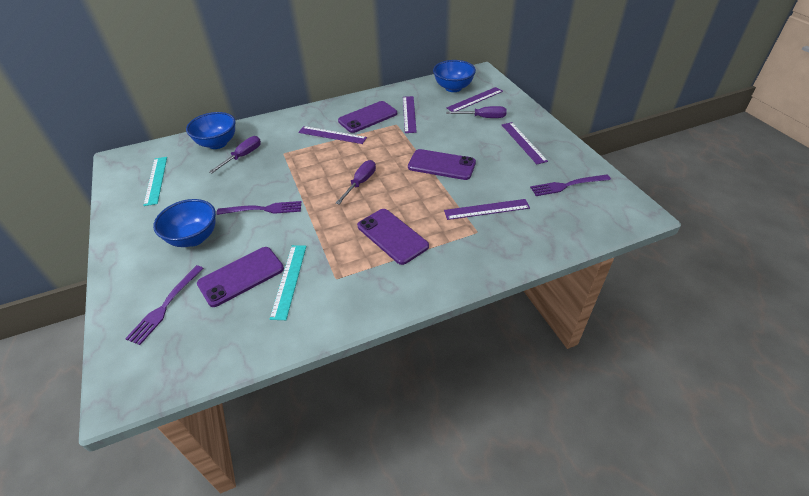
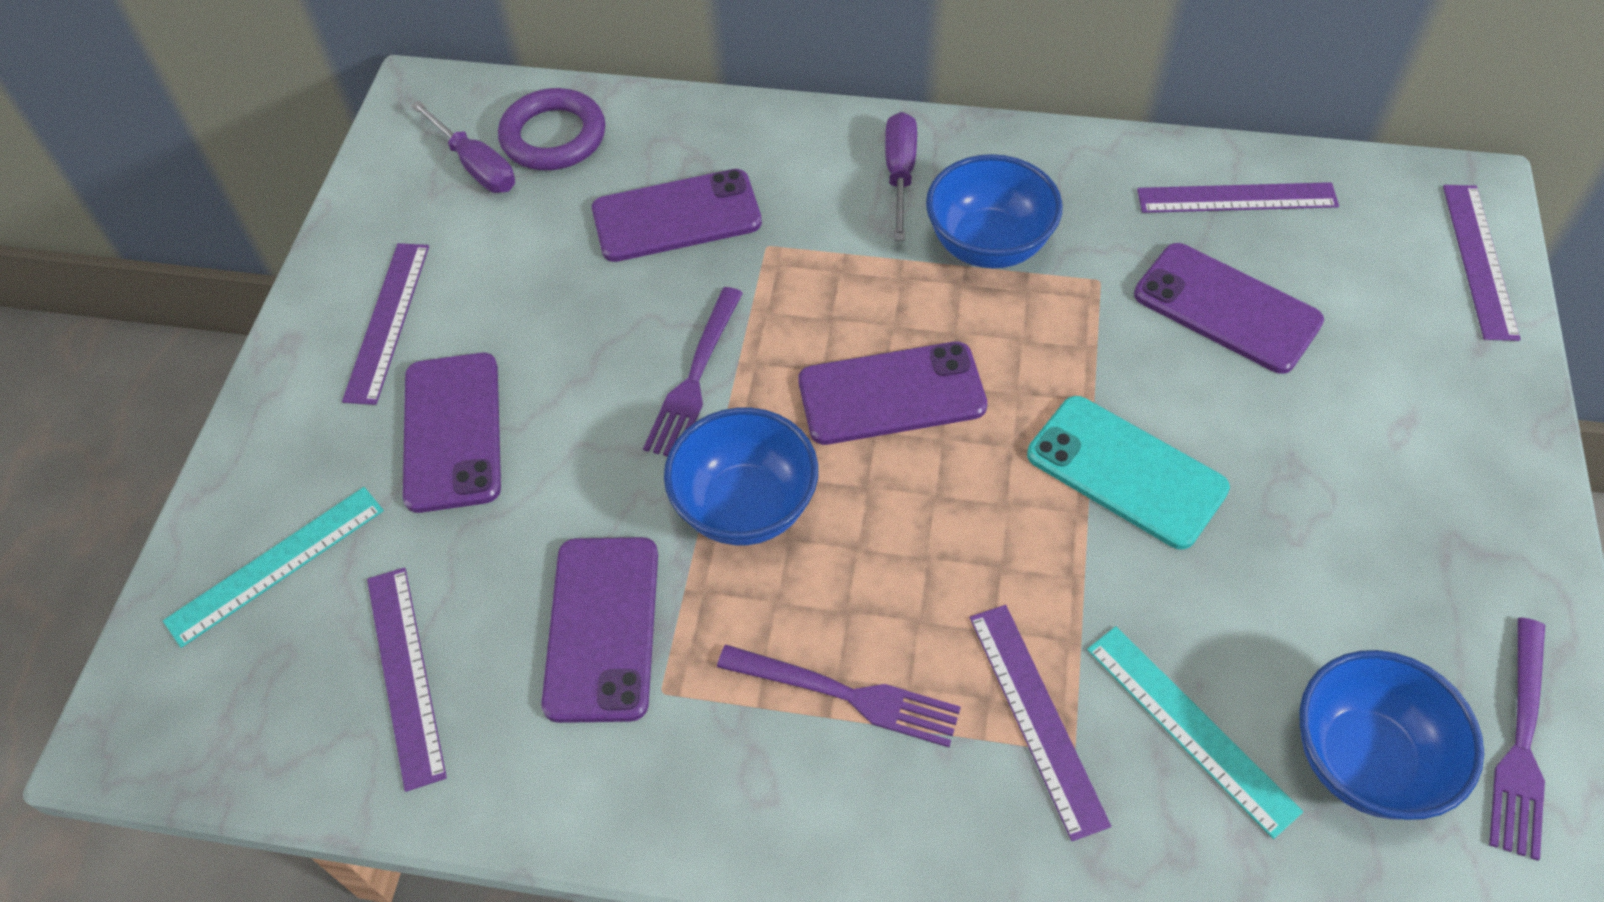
purple phone: [197,247,284,307] [338,101,397,133] [357,209,429,265] [408,149,476,180] = 4 -> [403,353,501,513] [541,537,658,723] [592,169,762,262] [798,341,987,445] [1134,243,1324,374] = 5
purple ring: none = 0 -> [498,88,605,170] = 1
purple screwdriver: [209,136,261,173] [336,160,376,204] [446,106,507,118] = 3 -> [411,100,515,193] [885,112,917,241] = 2
turquoise phone: none = 0 -> [1027,396,1230,550] = 1

